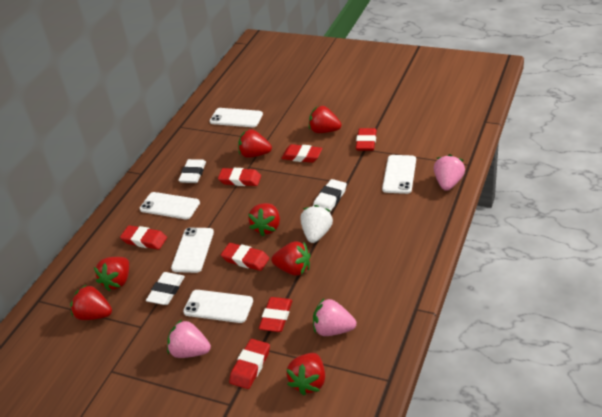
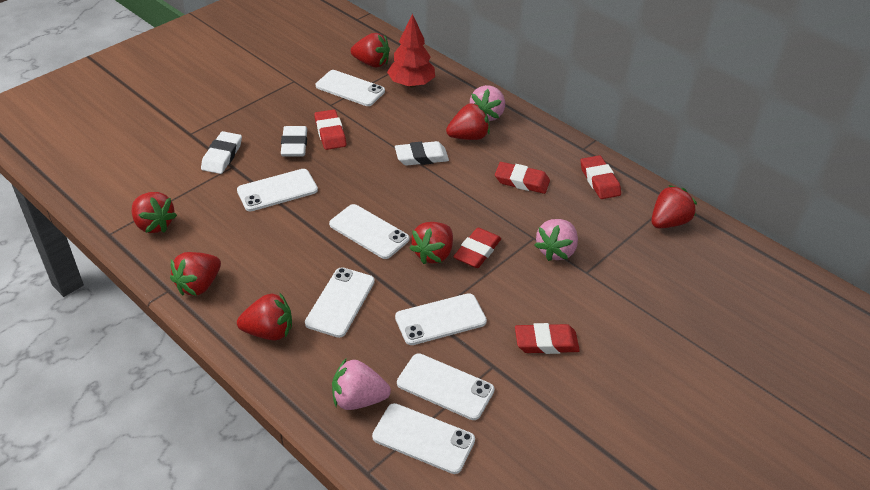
red eraser: [120,225,167,250] [218,168,261,186] [221,243,269,271] [229,339,270,389] [259,297,292,332] [281,144,322,163] [356,128,377,151] = 7 -> [314,110,346,150] [453,228,501,268] [495,162,550,194] [515,323,580,354] [580,155,621,199] = 5
red tree: none = 0 -> [387,14,435,88] = 1
white phone: [140,192,200,219] [171,228,214,273] [183,290,253,323] [210,108,263,127] [382,155,416,194] = 5 -> [237,169,318,211] [305,267,375,338] [316,70,385,106] [329,204,409,259] [372,403,475,474] [395,293,487,345] [397,353,494,420] = 7
white strawberry: [301,205,333,243] = 1 -> none = 0

